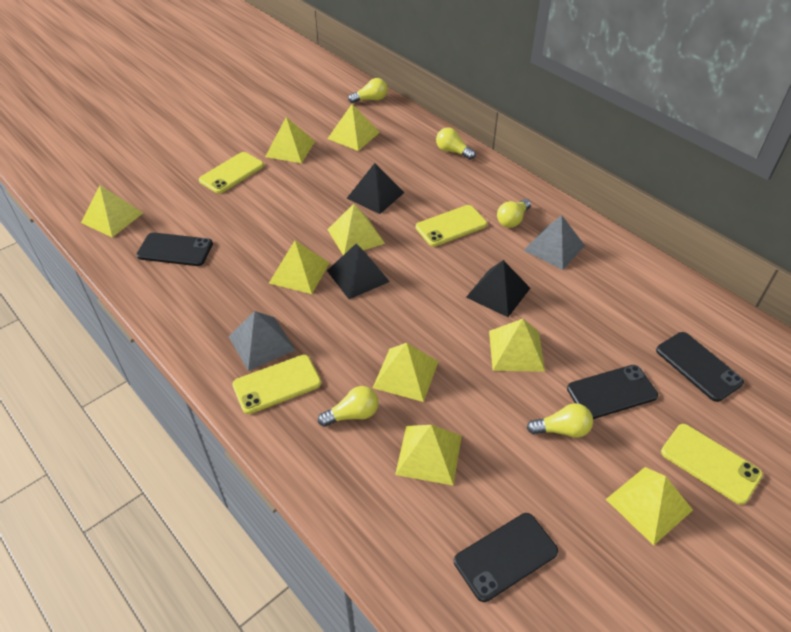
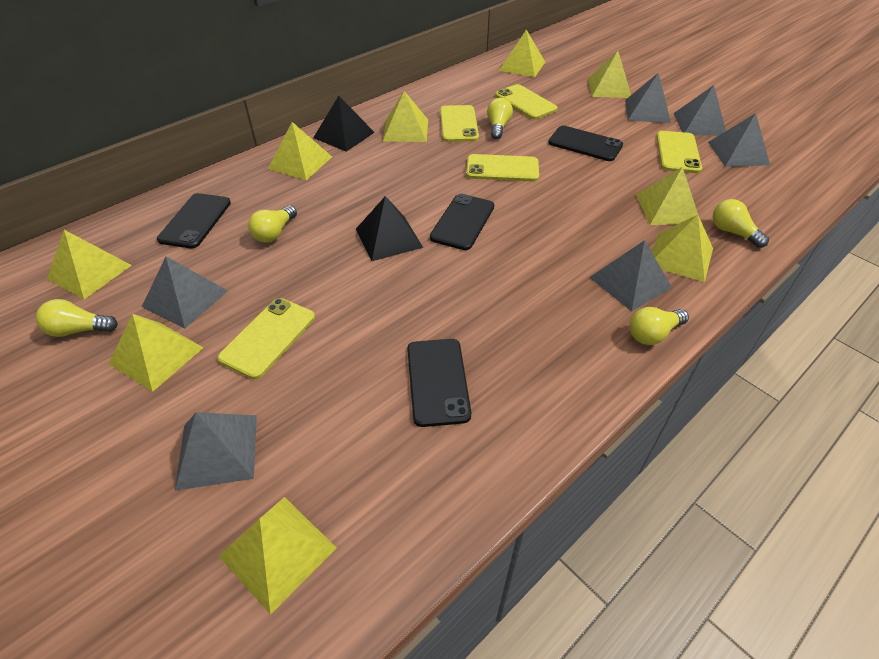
black pyramid: [327,244,390,299] [347,163,405,214] [466,260,530,317] = 3 -> [313,96,375,151] [356,196,423,261] = 2
grey pyramid: [229,311,295,371] [524,215,585,270] = 2 -> [142,256,228,328] [175,412,257,491] [589,240,672,312] [625,72,671,123] [673,85,726,136] [708,113,770,167] = 6
yellow phone: [199,152,264,194] [232,355,321,414] [416,205,487,247] [661,424,763,505] = 4 -> [218,298,315,379] [440,105,479,142] [466,154,539,181] [495,84,558,119] [656,131,702,173] = 5

